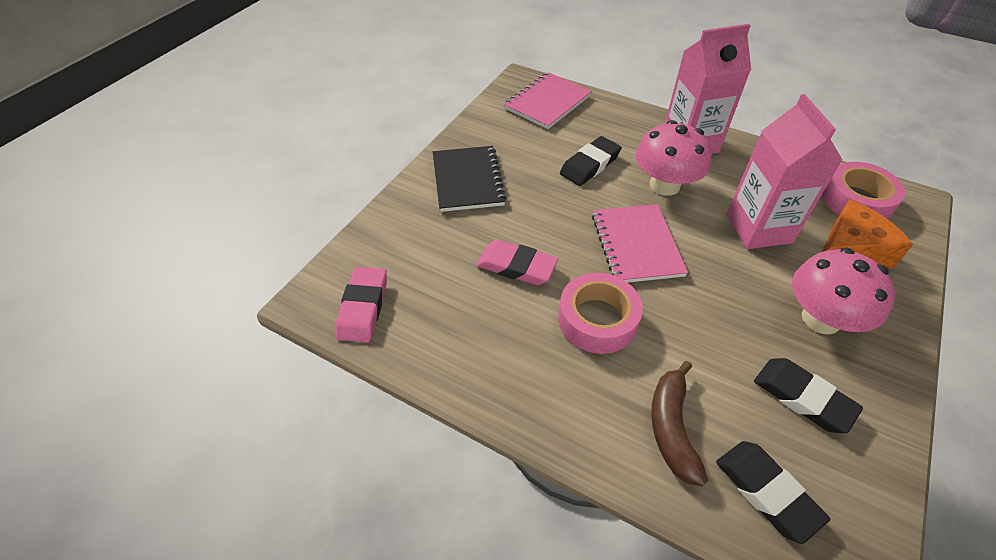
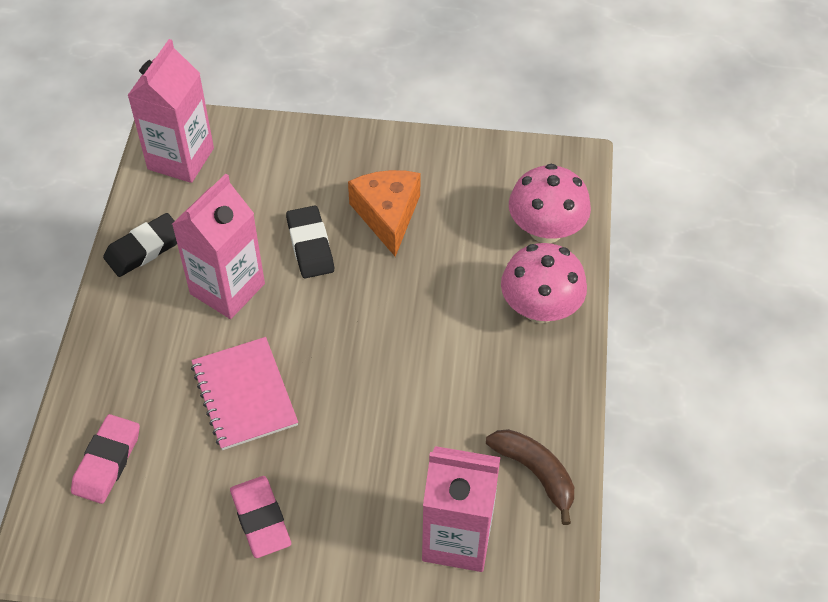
black eraser: [560,136,622,186] [716,441,830,544] [754,358,863,433] = 3 -> [103,213,177,277] [286,205,334,278] = 2
black notebook: [433,146,507,212] = 1 -> none = 0
pink carton: [665,24,751,154] [726,94,842,249] = 2 -> [127,39,214,183] [172,174,265,319] [422,446,500,572] = 3
pink notebook: [504,72,592,129] [592,204,688,282] = 2 -> [191,337,298,450] = 1
pink tape: [558,273,643,354] [822,162,906,219] = 2 -> none = 0

